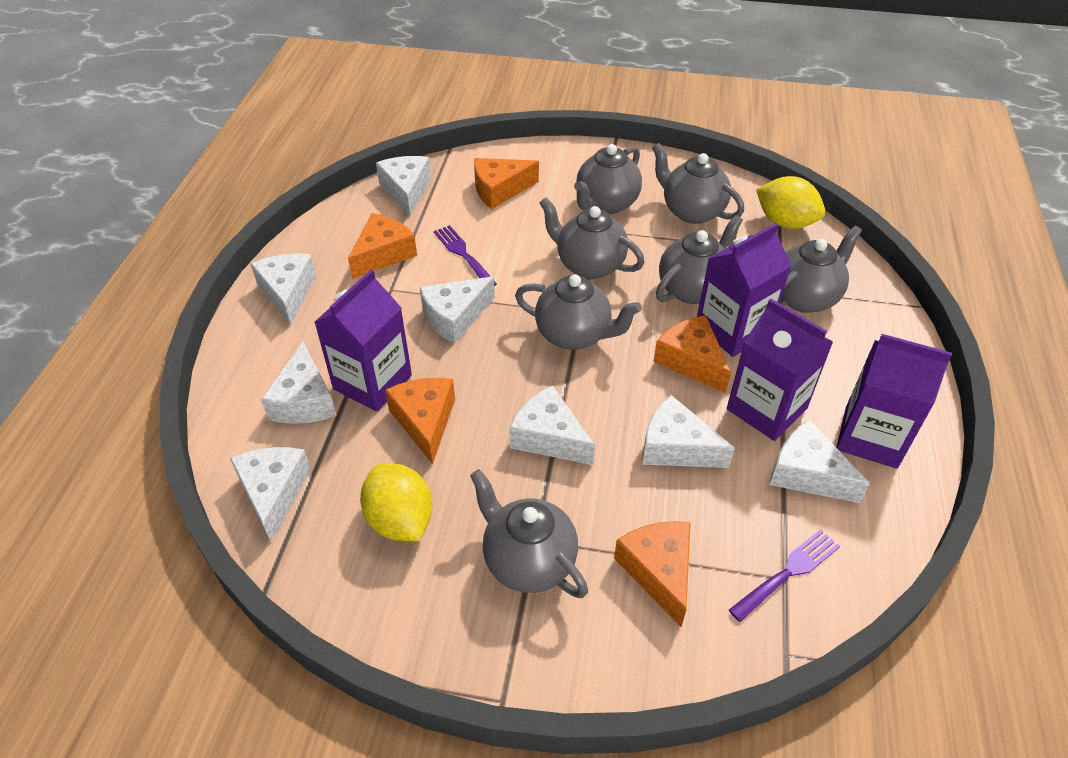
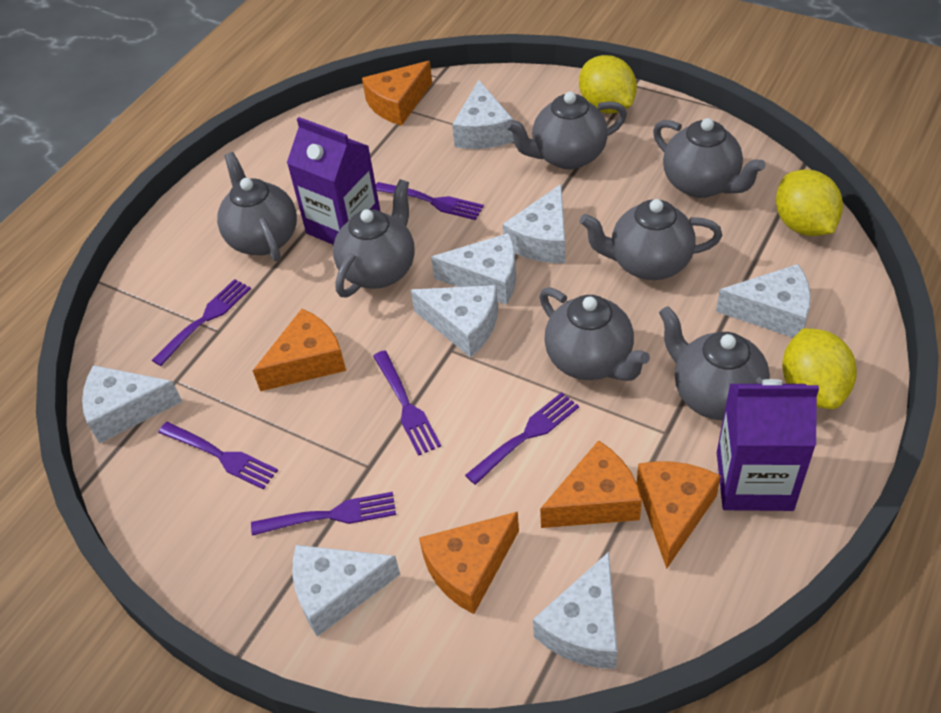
purple carton: [314,269,412,412] [697,223,791,357] [727,299,833,441] [836,334,952,469] = 4 -> [287,117,380,245] [717,379,819,511] = 2
purple fork: [434,225,497,286] [729,529,840,622] = 2 -> [152,279,251,366] [158,422,278,490] [251,492,396,536] [373,351,441,456] [376,182,484,220] [465,392,579,485] = 6
yellow lemon: [360,463,432,541] [756,176,825,229] = 2 -> [579,55,637,113] [776,169,843,236] [782,328,857,409] = 3

